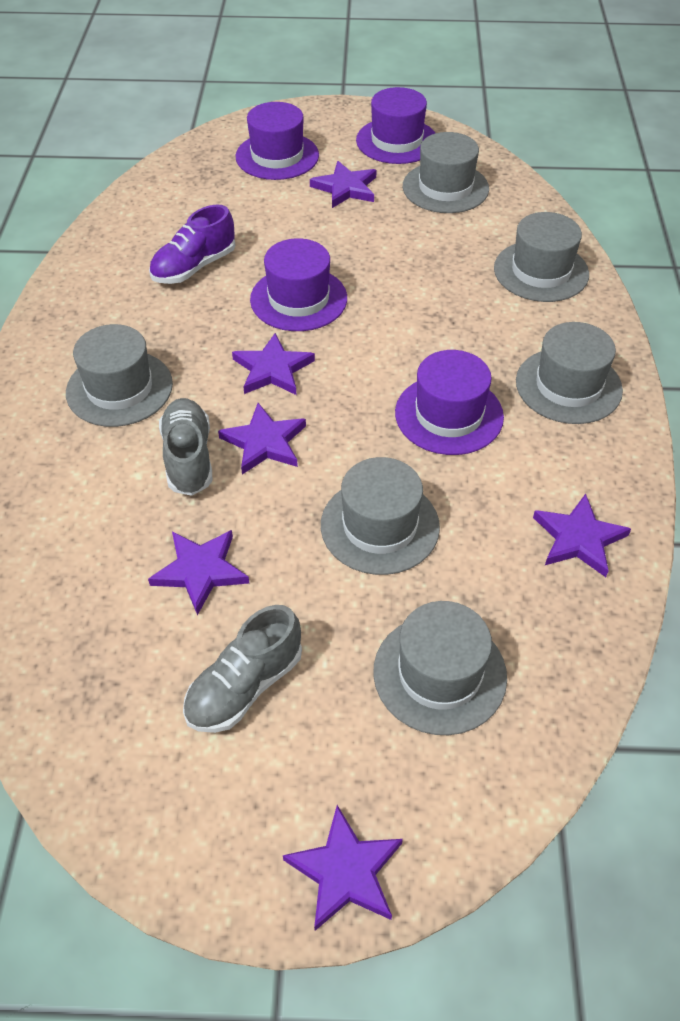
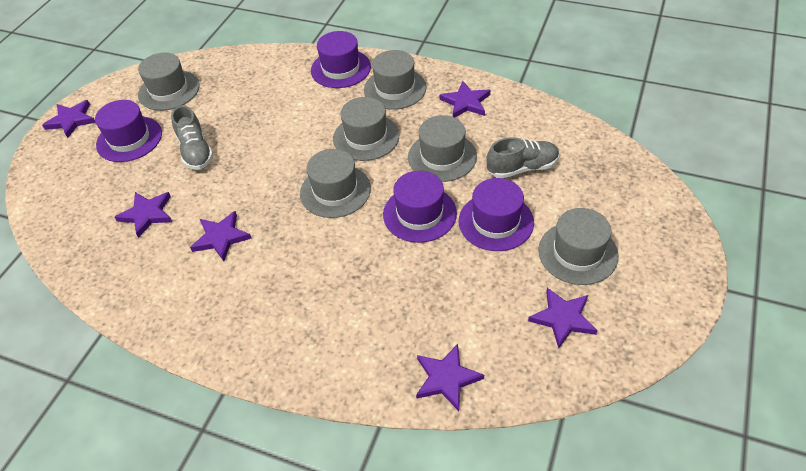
purple shoe: [149,205,235,284] = 1 -> none = 0

